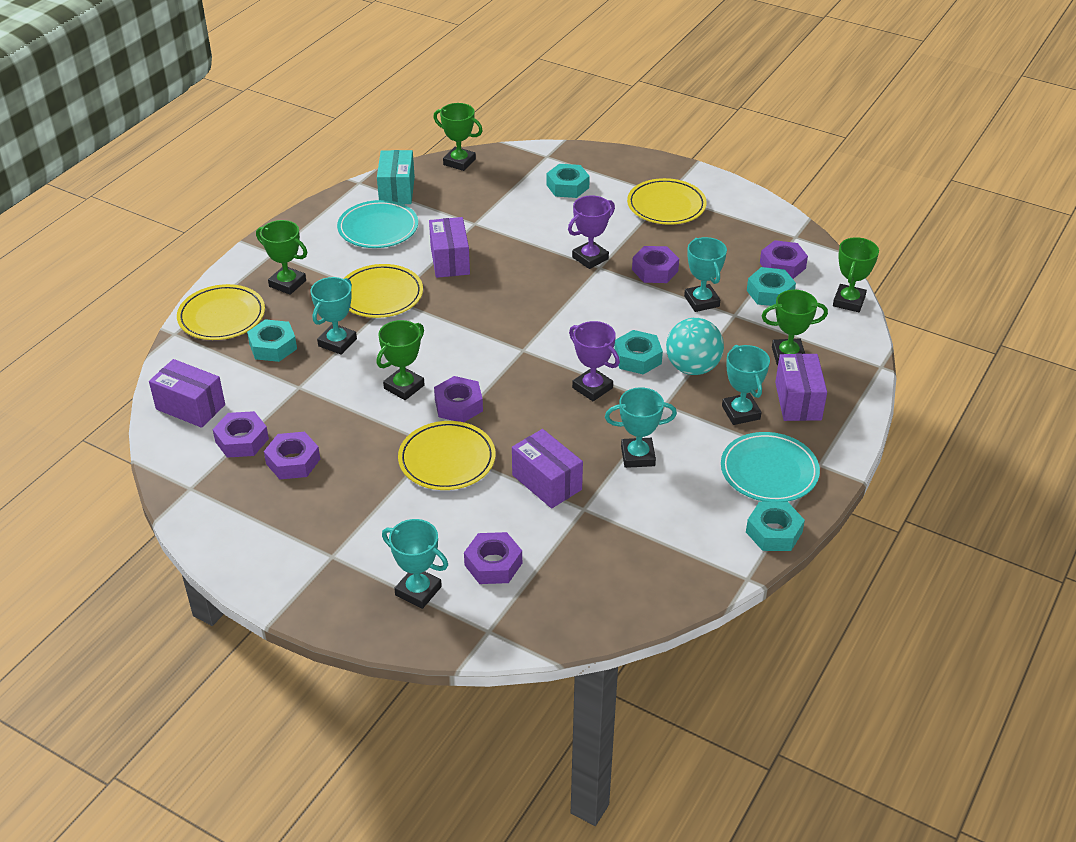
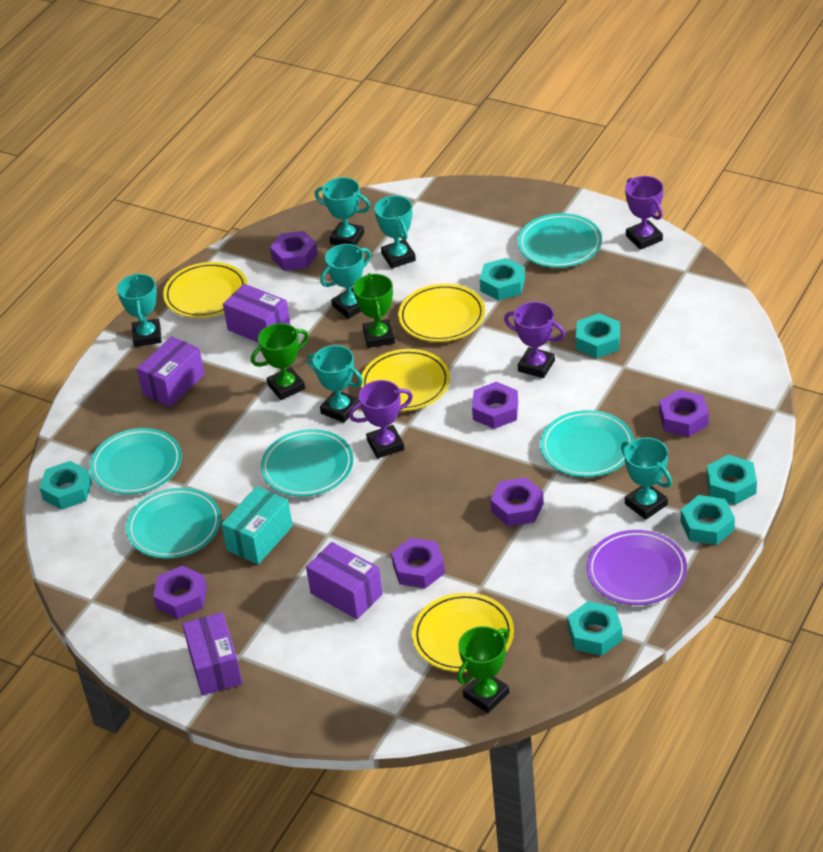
green trophy: [256,220,307,295] [376,320,425,400] [433,103,483,171] [762,290,828,365] [833,237,879,312] = 5 -> [251,323,309,400] [353,273,395,348] [457,626,509,713] = 3
purple plate: none = 0 -> [587,530,687,605] = 1
purple trophy: [568,195,615,269] [569,321,620,401] = 2 -> [349,380,413,459] [504,302,565,378] [625,176,663,250] = 3
turquoise ball: [666,318,724,375] = 1 -> none = 0
turquoise nut: [247,319,297,362] [547,164,590,198] [614,330,663,374] [746,501,805,551] [747,267,796,306] = 5 -> [39,461,92,510] [480,258,525,301] [567,601,622,656] [576,313,620,358] [681,495,735,545] [707,455,757,505] = 6
turquoise plate: [337,200,418,248] [721,432,820,502] = 2 -> [90,428,182,495] [126,488,221,558] [261,429,354,497] [518,213,602,268] [540,410,634,477] = 5
turquoise trophy: [310,277,357,355] [382,519,448,609] [605,387,677,468] [684,237,727,312] [722,345,770,425] = 5 -> [117,273,162,347] [307,345,363,423] [315,177,370,245] [320,244,371,319] [374,195,416,269] [621,438,672,520] = 6

